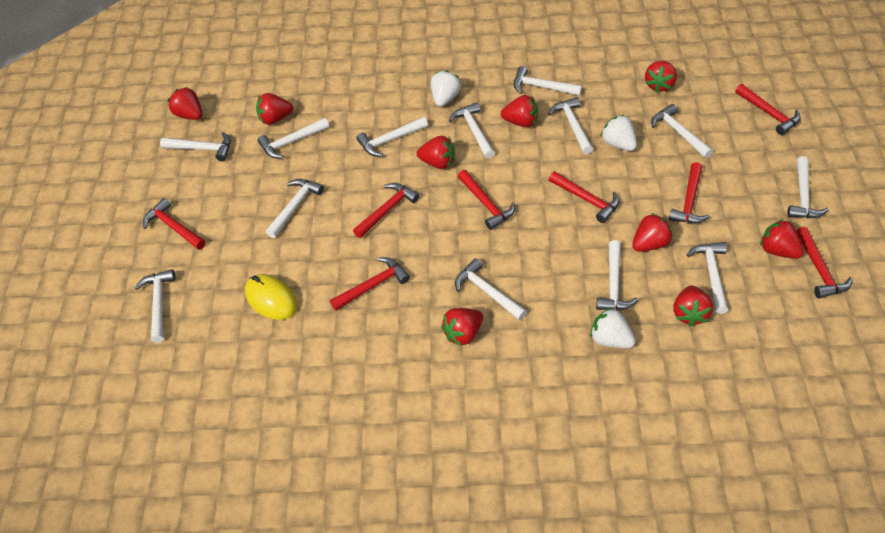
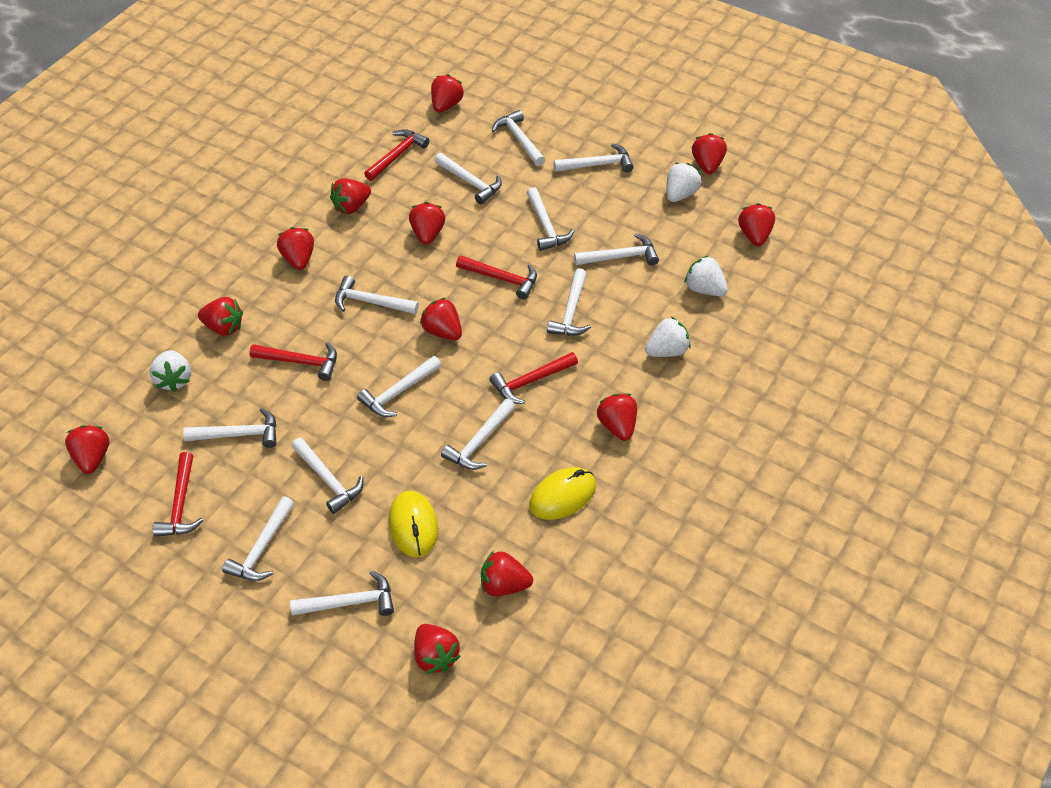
red hammer: [143,198,206,250] [330,257,410,311] [353,183,420,238] [458,170,515,230] [549,171,619,223] [669,162,710,224] [735,84,801,135] [796,227,853,299] = 8 -> [153,452,203,537] [249,342,337,381] [364,129,429,181] [456,255,537,300] [489,352,578,404] = 5
red strawberry: [168,87,202,120] [256,93,293,125] [417,136,454,169] [441,308,483,347] [501,95,538,127] [632,213,673,252] [645,61,677,93] [674,285,713,327] [760,219,804,259] = 9 -> [65,425,109,474] [198,297,243,336] [277,227,314,270] [330,178,371,214] [409,202,445,245] [414,624,461,674] [420,298,462,340] [431,74,464,113] [481,551,533,596] [597,393,637,441] [692,133,727,174] [738,203,775,246] = 12
white strawberry: [431,70,461,107] [590,308,636,348] [601,115,637,151] = 3 -> [150,350,191,392] [645,317,691,357] [666,163,702,202] [685,256,728,296] = 4
yellow mouse: [245,274,297,320] = 1 -> [389,491,438,557] [529,467,596,520] = 2

